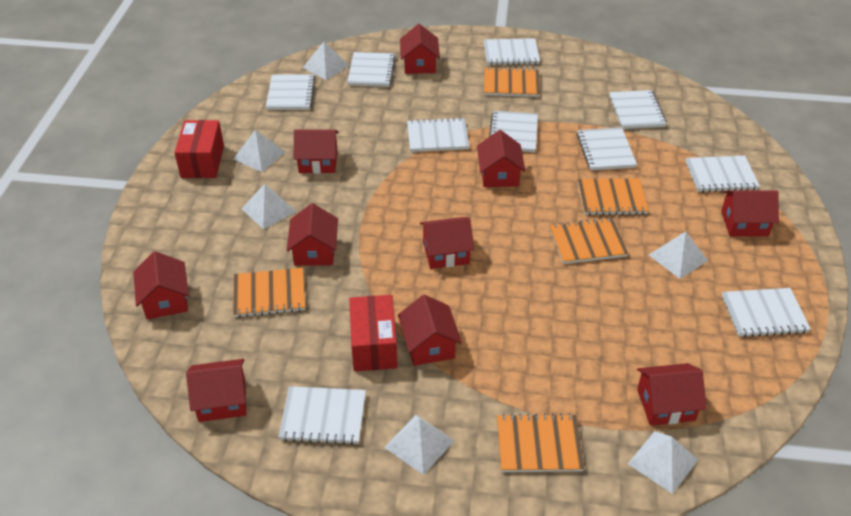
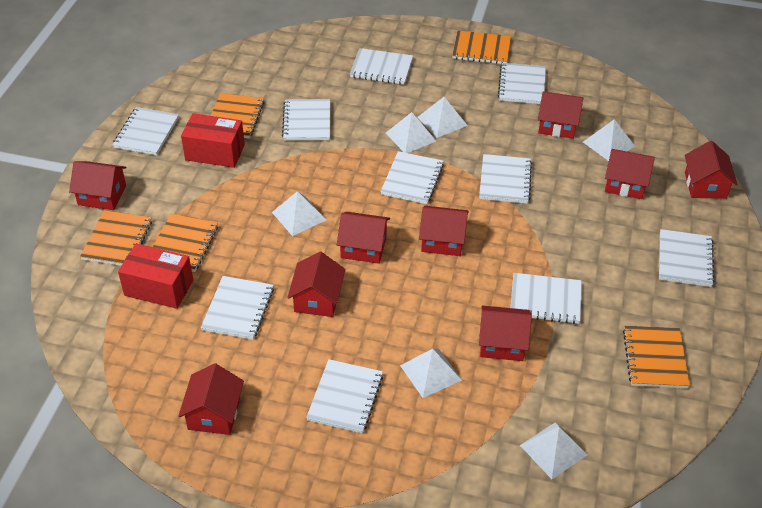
red house: [133,251,189,320] [186,359,246,422] [287,203,338,266] [294,129,339,174] [398,295,462,366] [400,24,440,74] [420,217,474,269] [477,130,525,187] [637,363,707,426] [721,191,779,236] = 10 -> [69,161,126,210] [178,363,244,435] [287,252,345,317] [337,212,390,264] [419,206,469,256] [479,306,532,361] [538,91,583,139] [605,149,655,199] [685,141,737,199] = 9

